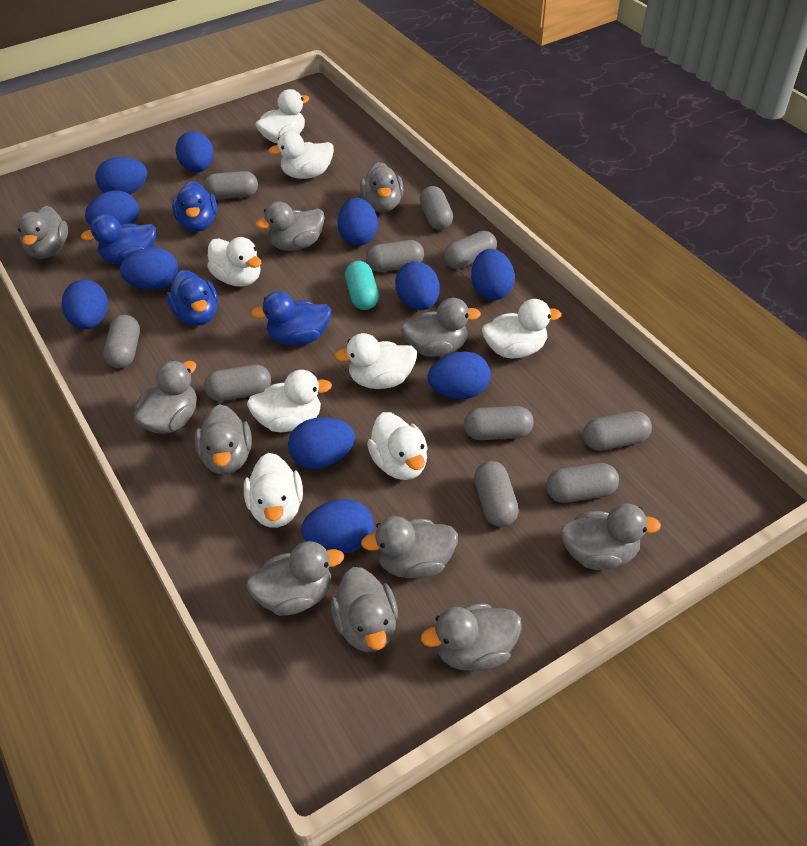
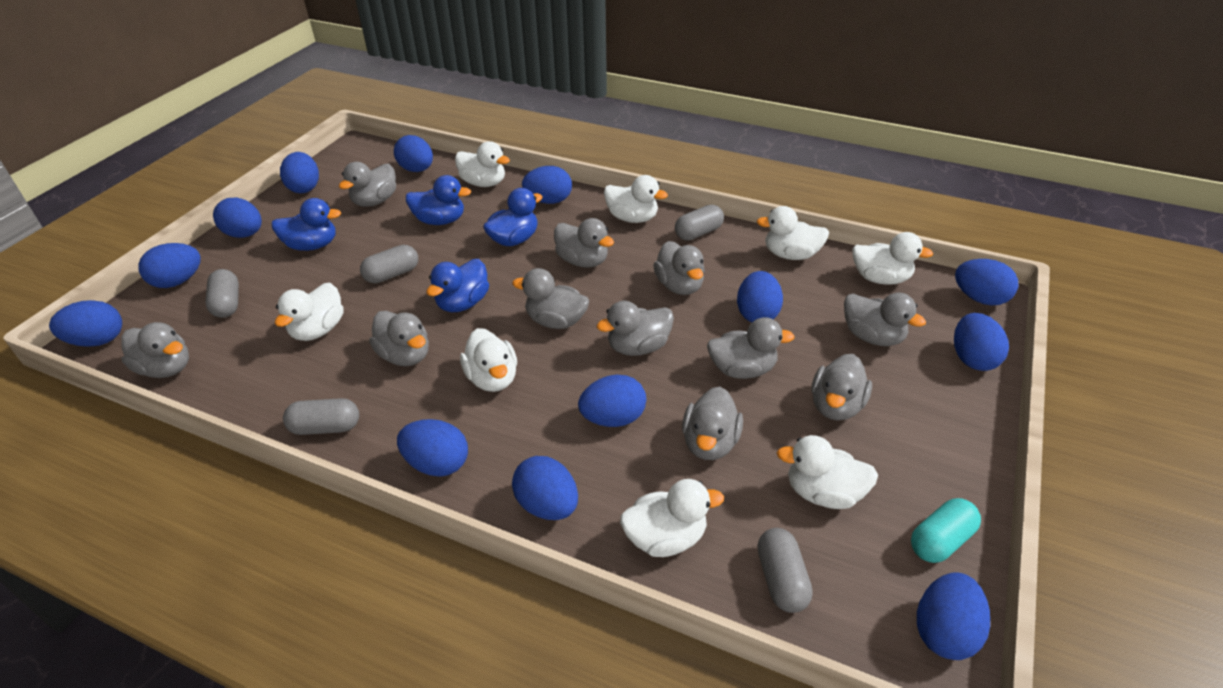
blue egg: [62,280,108,329] [85,190,139,225] [95,157,147,194] [120,247,178,290] [175,131,214,172] [288,417,355,469] [301,499,374,554] [337,198,378,246] [395,262,440,310] [428,351,491,399] [471,249,515,300] = 11 -> [49,300,122,347] [138,243,201,288] [213,197,262,238] [280,152,319,193] [394,135,433,172] [397,419,468,477] [512,456,578,520] [522,166,572,204] [578,375,646,427] [737,271,783,322] [917,572,990,660] [954,313,1009,371] [955,259,1018,306] = 13
grey capsule: [104,315,140,368] [203,171,258,199] [204,365,271,401] [366,240,424,272] [420,186,453,230] [444,231,497,269] [464,406,534,440] [474,461,519,527] [546,463,619,503] [583,411,652,451] = 10 -> [205,269,239,318] [283,398,359,435] [360,245,418,284] [675,205,724,241] [757,528,813,613] = 5

